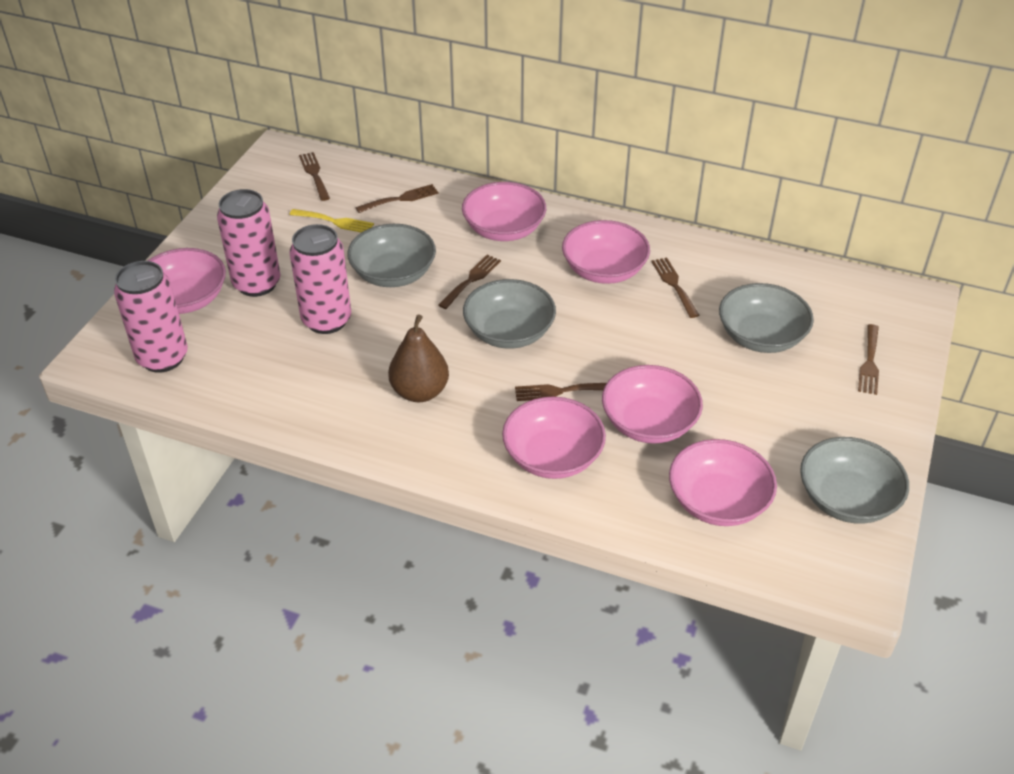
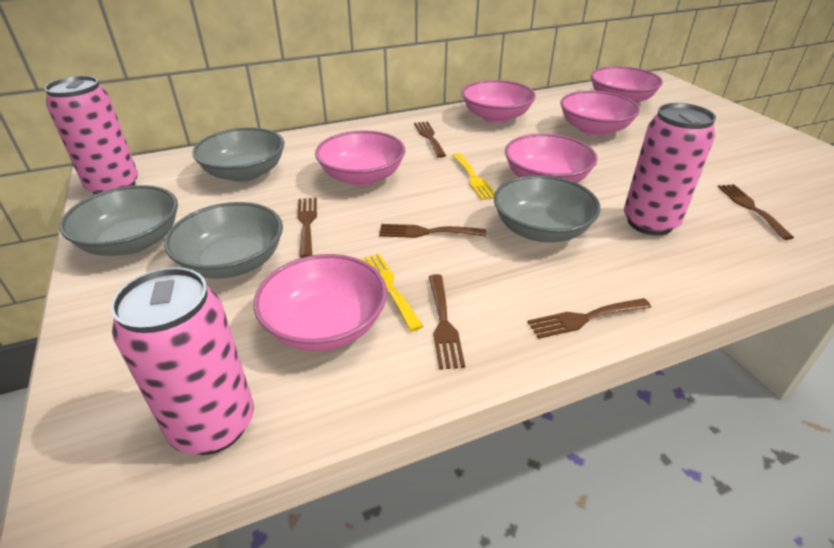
brown pear: [388,314,449,402] = 1 -> none = 0
yellow fork: [289,209,374,233] = 1 -> [360,254,424,332] [452,153,495,200] = 2

